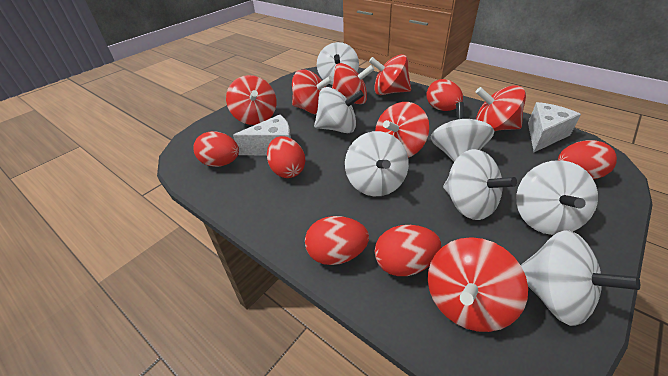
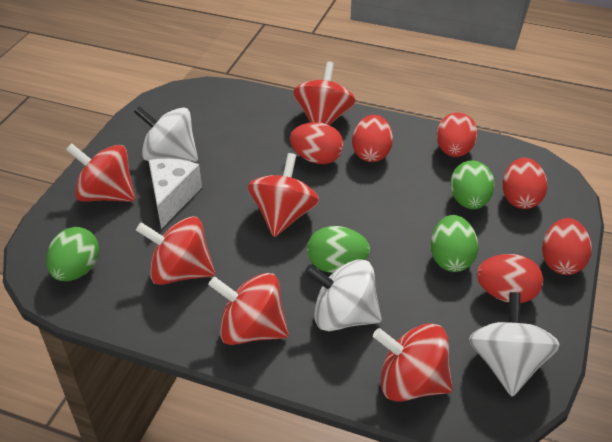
green egg: none = 0 -> [46,227,99,281] [307,226,370,273] [431,215,478,272] [450,161,495,209] = 4
red spinning top: [226,75,276,125] [292,69,333,115] [332,63,375,104] [369,54,411,95] [375,102,429,158] [428,237,528,332] [476,85,526,131] = 7 -> [66,143,135,202] [136,216,215,285] [208,273,289,345] [248,153,319,237] [293,61,356,125] [373,323,453,402] = 6
white cheese: [233,115,291,155] [528,102,581,152] = 2 -> [148,159,202,229] = 1
white spinning top: [314,87,364,133] [317,42,359,85] [345,131,409,196] [430,102,495,162] [443,149,517,220] [516,160,598,235] [521,230,640,326] = 7 -> [134,106,198,162] [305,259,382,331] [469,292,560,397] = 3

